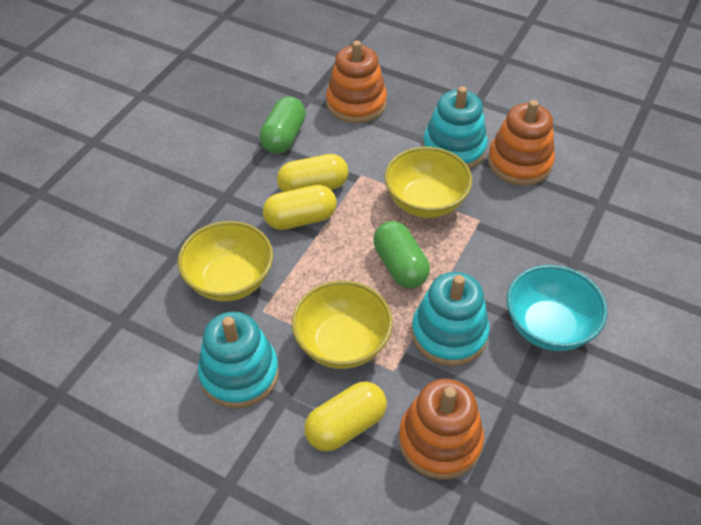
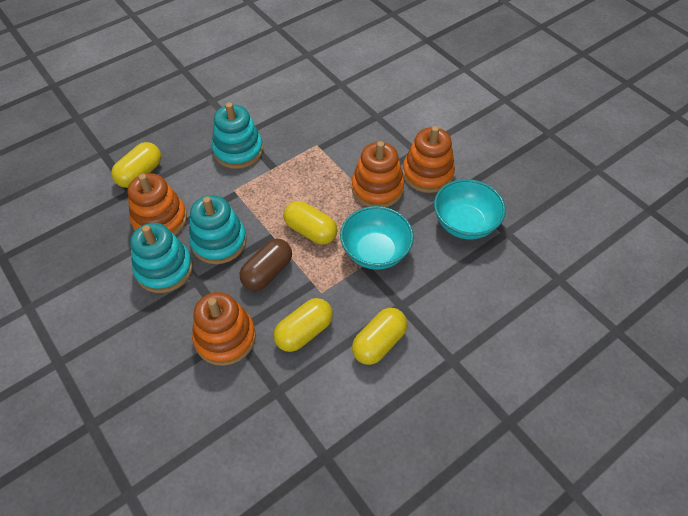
brown capsule: none = 0 -> [240,239,292,291] = 1
green capsule: [260,97,306,154] [373,221,430,288] = 2 -> none = 0
orange stacking toy: [326,41,387,123] [399,379,484,480] [488,100,555,186] = 3 -> [128,173,187,235] [192,292,256,366] [351,141,404,207] [402,126,455,193] = 4
turquoise bowl: [507,265,607,351] = 1 -> [340,206,414,270] [434,179,506,240] = 2
yellow bowl: [178,221,273,302] [292,281,393,369] [385,147,472,218] = 3 -> none = 0
yellow capsule: [263,185,337,230] [277,154,348,192] [304,382,387,451] = 3 -> [111,142,161,188] [274,298,333,352] [283,201,338,245] [352,308,407,365] = 4

